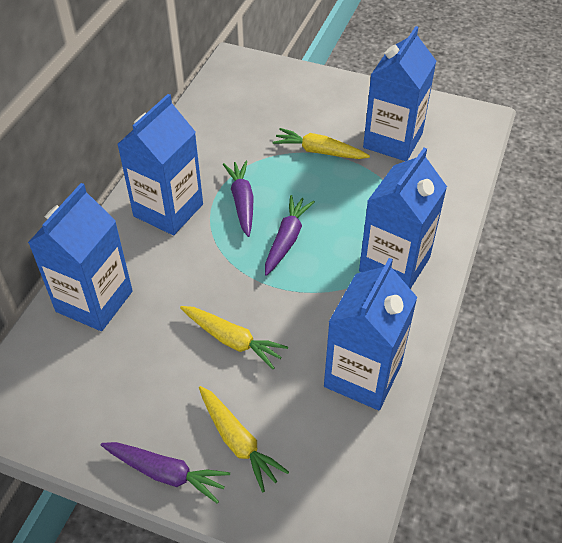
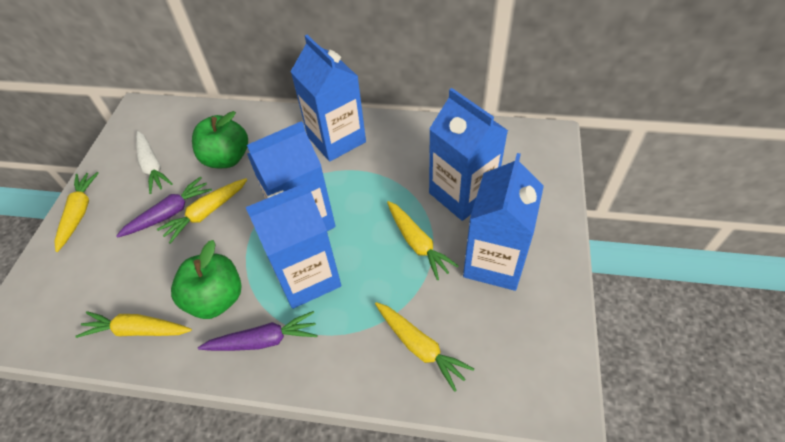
green apple: none = 0 -> [171,240,242,319] [192,111,248,168] = 2
purple carrot: [101,442,230,504] [223,161,254,237] [265,195,315,276] = 3 -> [116,176,212,238] [198,311,317,351] = 2
white carrot: none = 0 -> [136,131,173,194] = 1
yellow carrot: [180,306,288,369] [199,386,289,492] [273,128,370,159] = 3 -> [54,172,99,252] [75,311,192,338] [157,178,247,244] [375,302,474,392] [387,201,459,280] = 5

